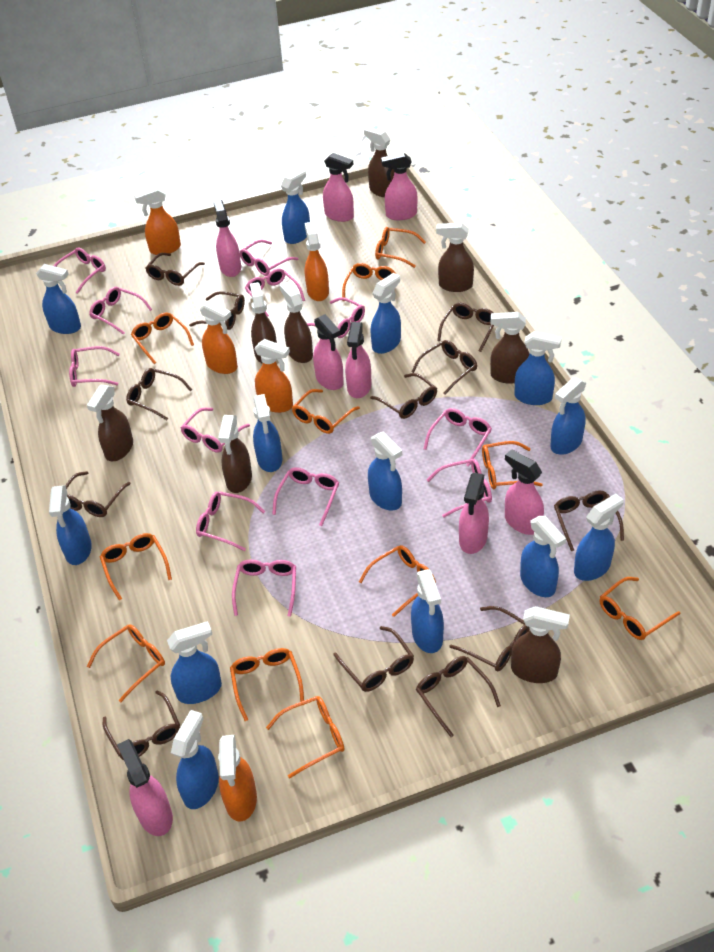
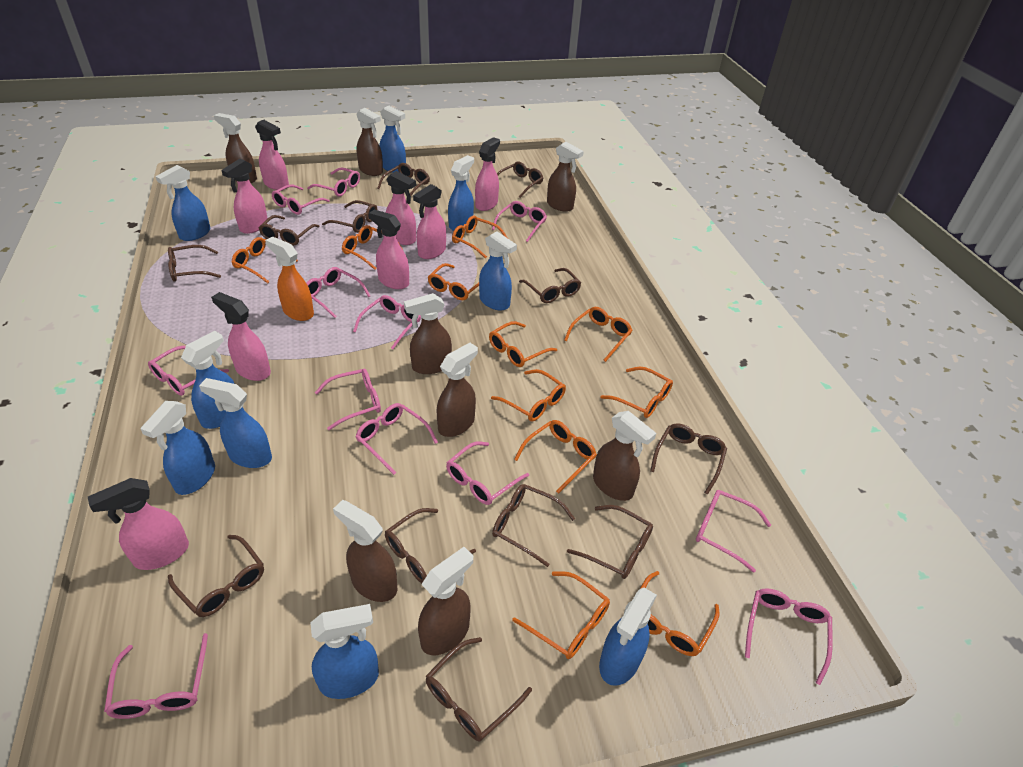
blue spray bottle: [36,264,81,334] [49,485,92,565] [167,621,222,704] [171,710,219,809] [253,394,282,472] [281,169,310,244] [368,432,402,511] [370,273,401,354] [411,569,444,653] [515,331,562,405] [520,516,566,597] [550,377,586,455] [574,494,624,581] = 13 -> [140,401,215,495] [155,165,210,241] [181,331,235,429] [199,378,272,468] [310,604,379,699] [379,106,406,173] [448,155,474,231] [479,231,517,311] [599,588,657,686] = 9
orange spray bottle: [134,187,181,255] [200,301,238,374] [218,735,257,822] [254,339,293,413] [305,222,329,301] = 5 -> [265,236,314,321] = 1

